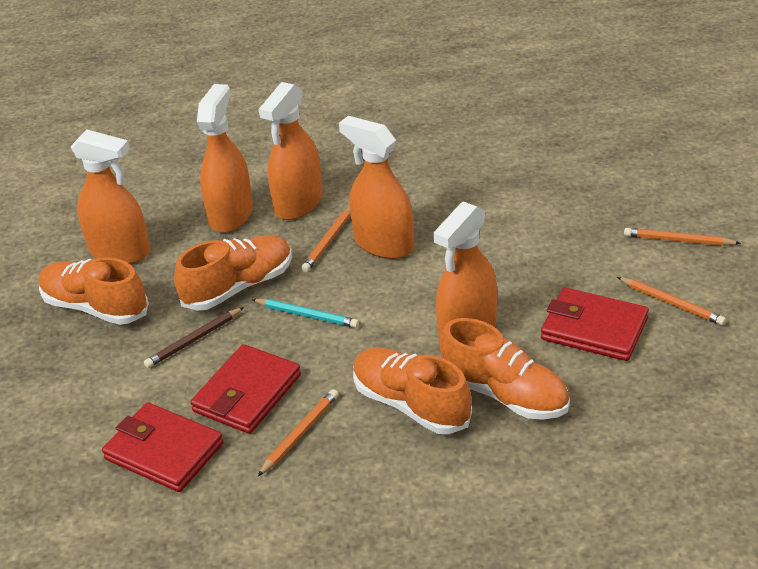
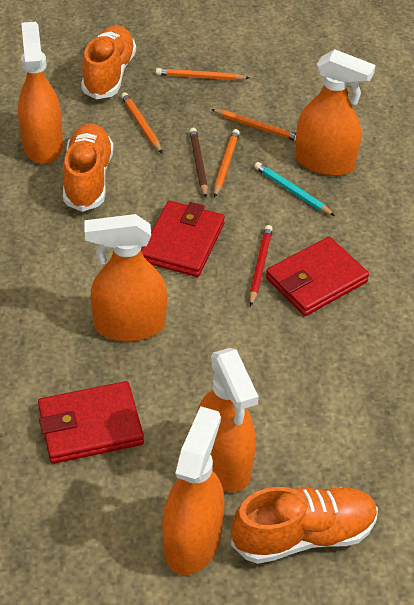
orange shoe: [39,257,149,325] [174,235,292,311] [353,347,472,434] [440,318,570,420] = 4 -> [63,123,113,212] [81,25,136,99] [231,487,378,564] = 3
red pencil: none = 0 -> [249,225,273,307] = 1

